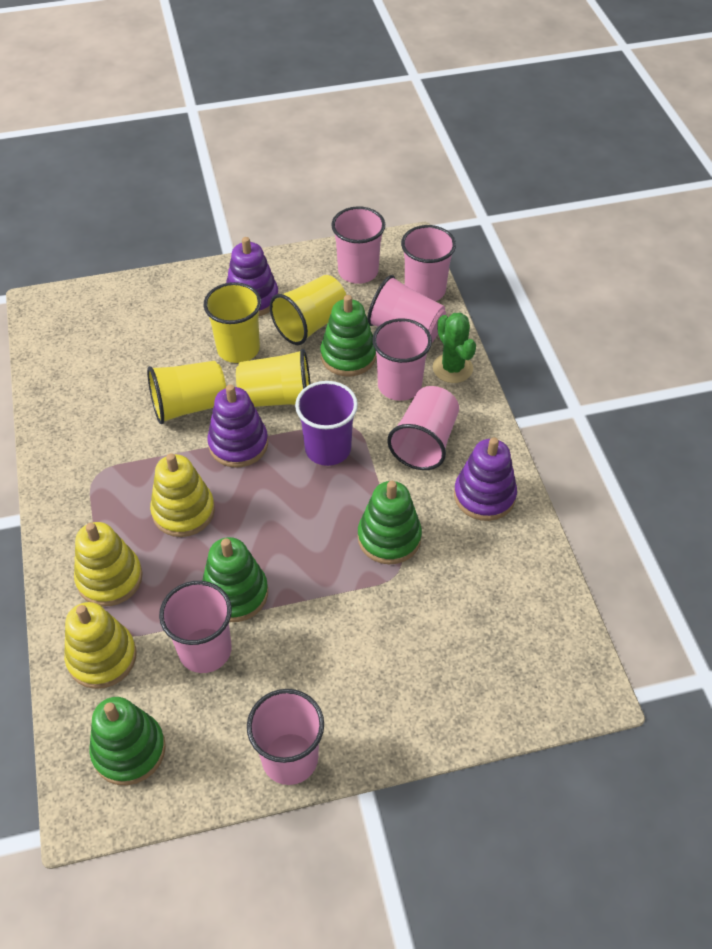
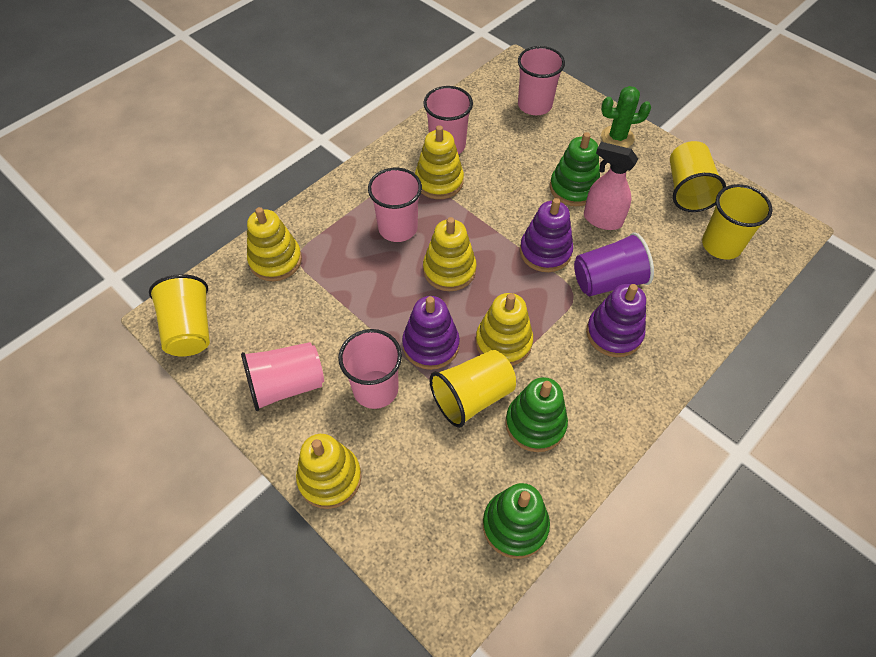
green stacking toy: [89,697,166,785] [202,537,268,622] [320,295,376,376] [358,481,422,564] = 4 -> [483,483,550,559] [505,377,568,452] [550,132,600,206] = 3
pink cup: [159,581,232,673] [247,689,324,785] [331,206,385,284] [367,275,446,342] [372,318,432,401] [387,386,459,470] [401,225,456,301] = 7 -> [241,342,324,411] [338,329,402,409] [368,168,422,242] [424,86,473,155] [518,46,565,115] = 5
pink spray bottle: none = 0 -> [584,142,638,230] = 1
yellow stacking toy: [64,602,137,689] [74,522,143,606] [150,453,215,537] = 3 -> [247,207,302,281] [296,434,362,509] [415,125,464,199] [423,217,476,291] [476,293,533,366] = 5

